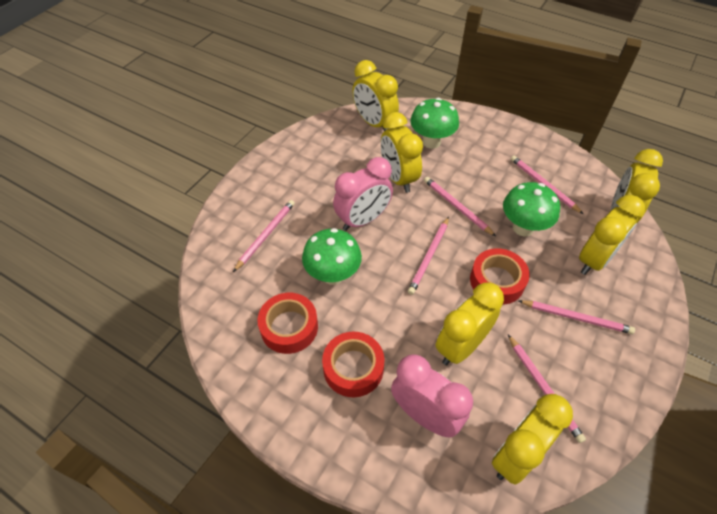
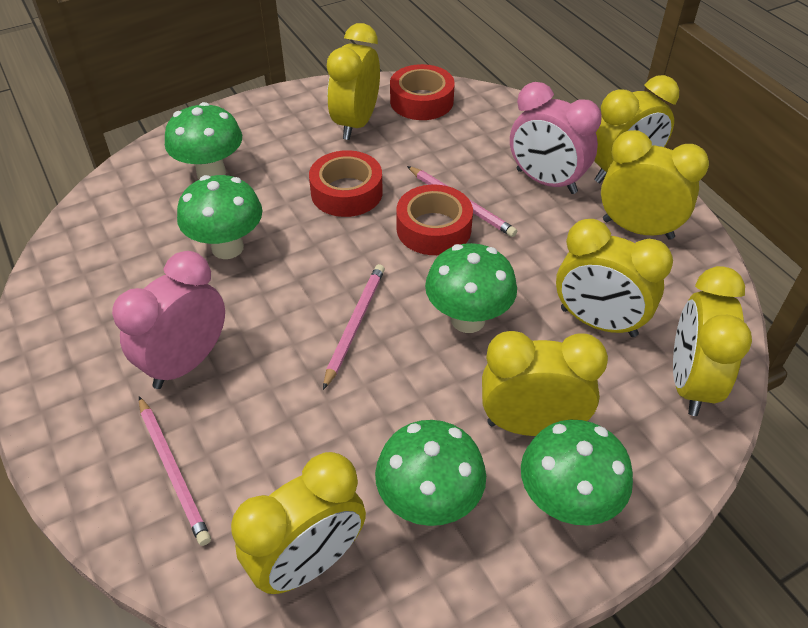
green mushroom: [302,228,362,285] [410,98,459,149] [503,182,560,236] = 3 -> [165,102,242,180] [177,175,262,259] [375,420,486,526] [425,243,517,333] [521,420,633,525] = 5
pink pencil: [233,200,295,272] [408,217,449,295] [424,177,496,236] [508,335,586,443] [511,156,583,214] [519,300,635,334] = 6 -> [139,396,211,546] [323,264,385,390] [407,166,517,237] = 3
yellow clock: [352,60,399,131] [381,112,423,193] [435,282,504,365] [492,394,573,485] [579,195,645,275] [611,149,663,223] = 6 -> [231,452,366,594] [327,23,380,140] [482,331,608,436] [556,219,673,337] [594,75,679,183] [601,130,709,240] [673,266,752,416] = 7

